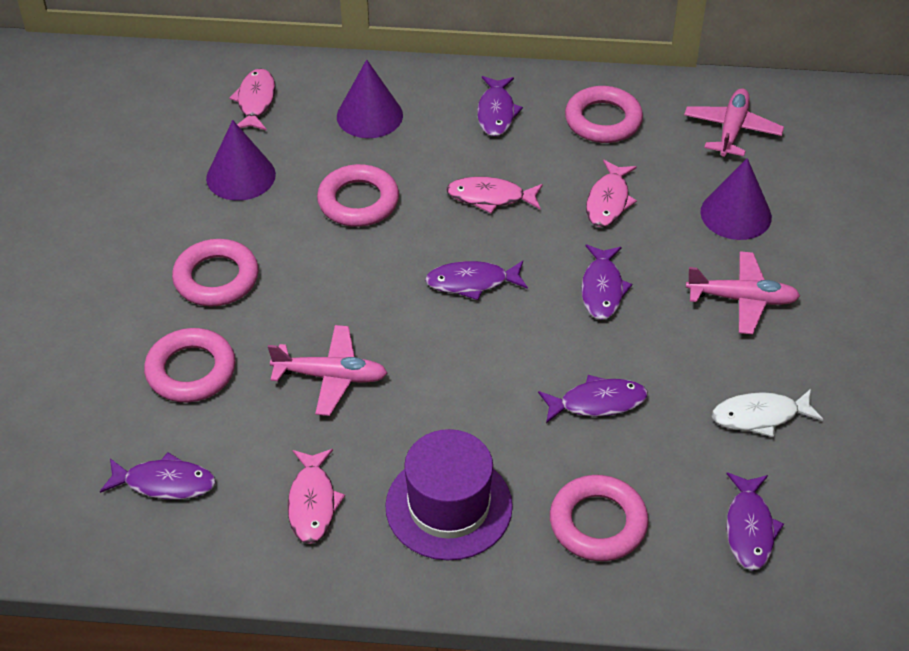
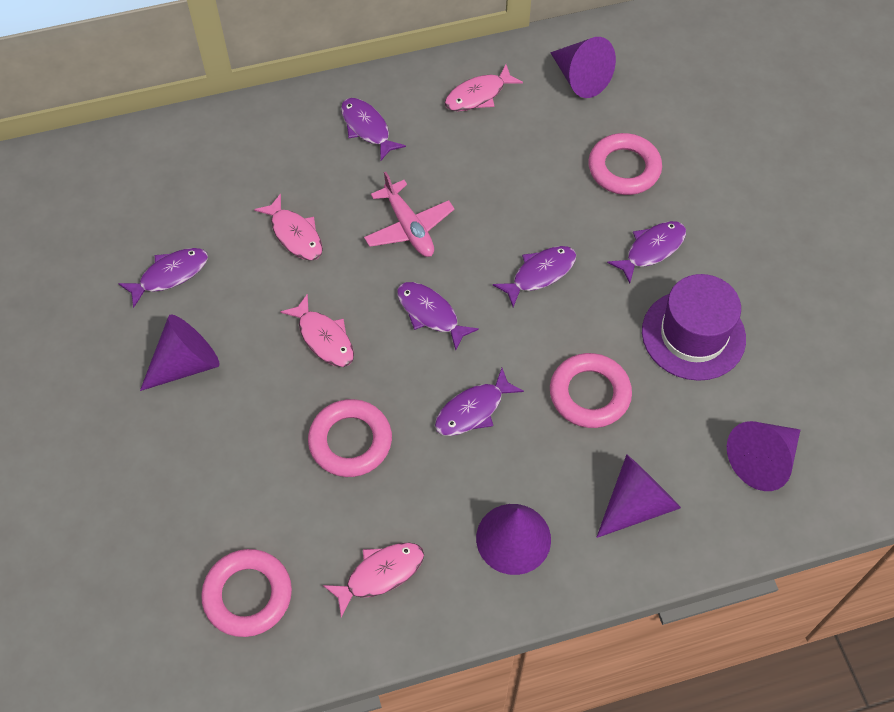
pink plane: [268,325,387,416] [684,88,784,157] [686,251,800,335] = 3 -> [364,172,455,257] = 1
pink ring: [144,328,236,402] [172,239,259,306] [317,164,399,227] [550,475,649,561] [565,86,643,143] = 5 -> [201,549,292,637] [308,399,392,477] [550,353,632,428] [588,133,662,195] = 4
purple cone: [206,120,276,201] [337,60,403,138] [700,158,772,240] = 3 -> [140,314,220,391] [476,504,551,575] [550,37,616,98] [596,454,681,538] [727,421,800,491] = 5
white fish: [712,389,823,437] = 1 -> none = 0

